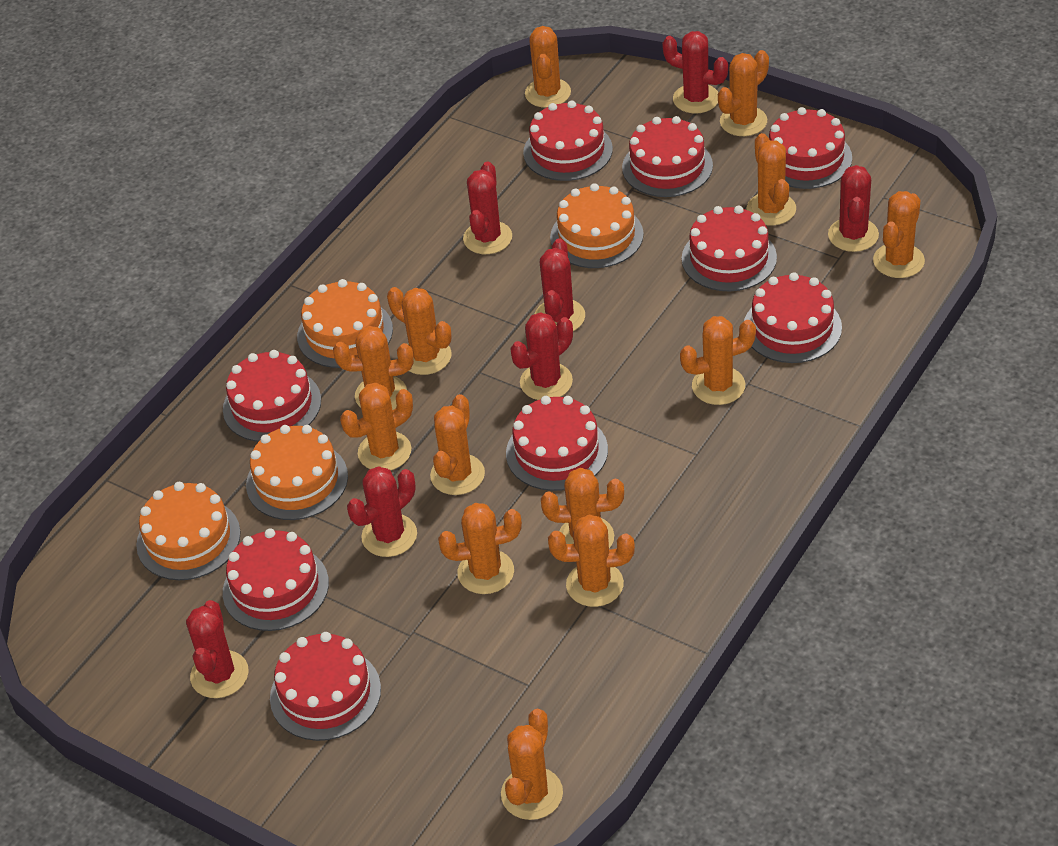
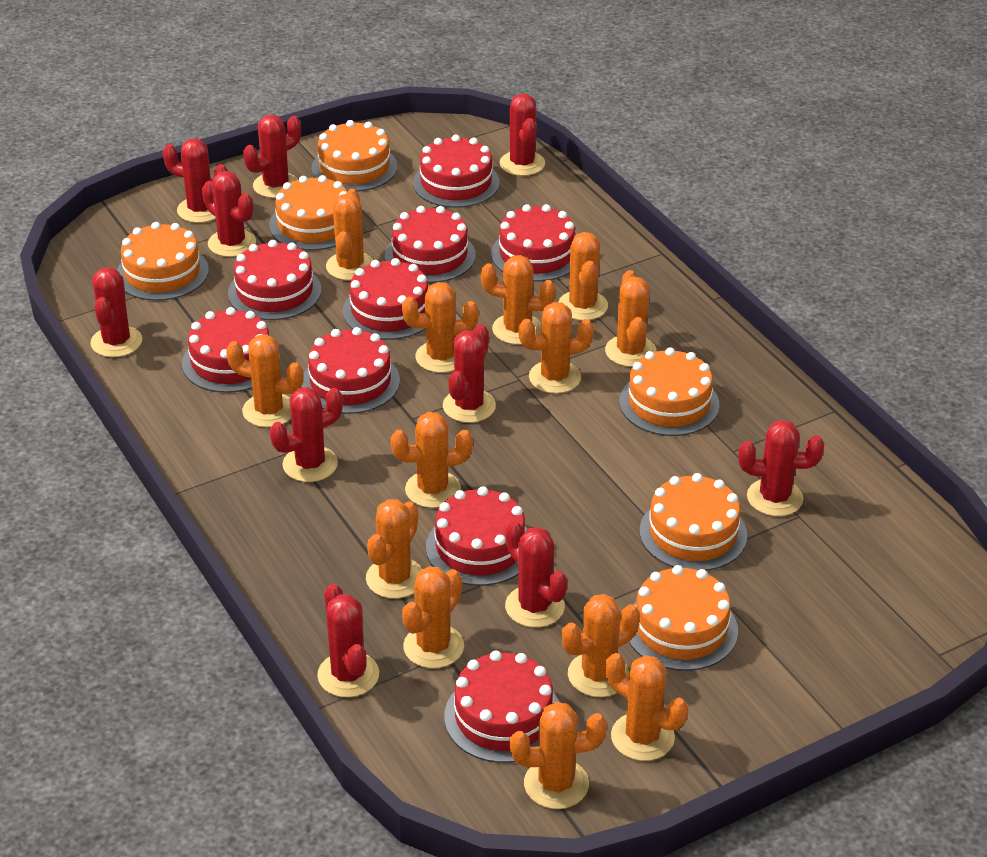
orange cake: [136,482,241,580] [246,425,348,520] [297,279,393,368] [550,183,644,268] = 4 -> [117,222,209,301] [269,175,347,251] [311,120,397,192] [620,347,719,436] [629,565,738,671] [640,473,747,571] = 6
red cactus: [186,600,249,698] [347,466,417,557] [463,162,512,254] [510,312,573,400] [535,239,585,331] [662,31,728,113] [828,165,879,252] = 7 -> [90,267,142,357] [162,139,228,223] [202,171,256,257] [243,115,301,198] [270,387,343,482] [317,584,379,697] [443,324,496,423] [500,93,545,176] [505,521,568,628] [738,420,824,516] = 10

